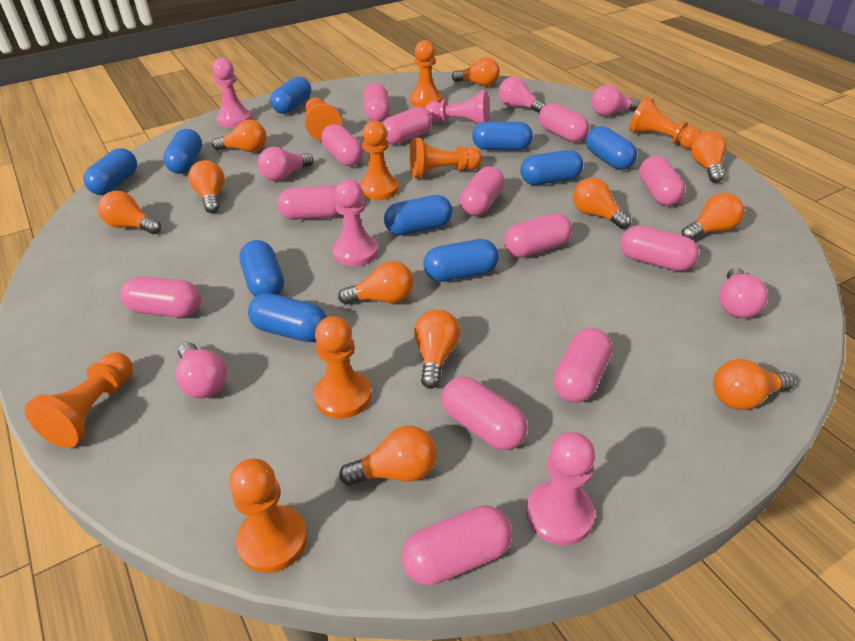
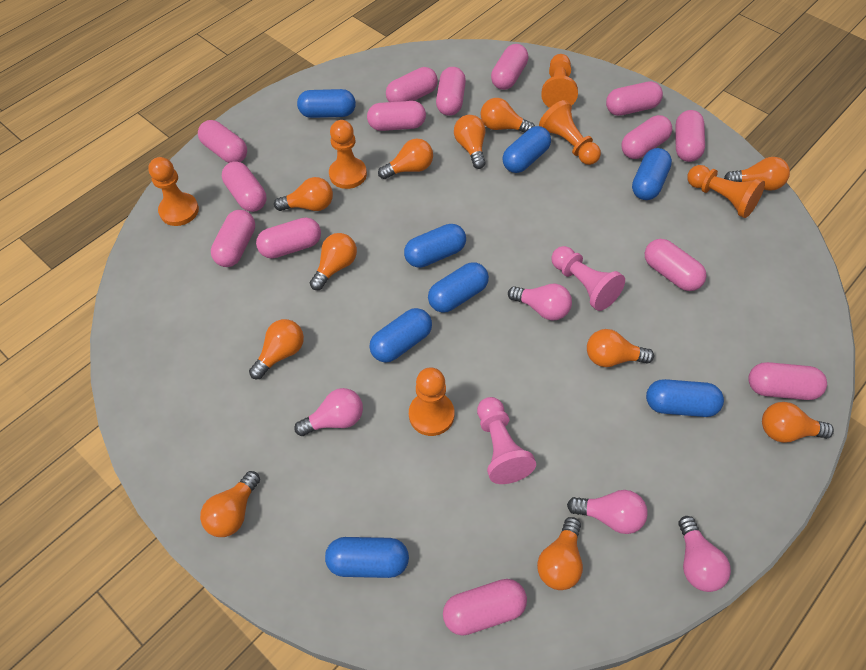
blue capsule: [83,148,137,195] [163,129,202,174] [239,240,284,297] [248,293,327,342] [270,76,311,114] [384,195,452,235] [423,239,499,282] [472,121,533,150] [520,150,583,185] [586,126,637,170] = 10 -> [297,89,356,118] [325,537,409,578] [370,308,432,363] [404,224,466,268] [428,262,489,313] [503,126,551,173] [632,148,672,200] [646,379,724,417] = 8
orange pawn: [24,352,133,448] [229,459,307,573] [305,97,342,141] [314,316,371,419] [359,121,399,200] [409,40,442,108] [409,138,482,178] [629,97,701,149] = 8 -> [148,157,199,226] [329,120,367,189] [409,368,454,436] [539,100,601,165] [541,54,578,108] [687,165,765,218] = 6
pink capsule: [120,276,201,317] [277,185,339,220] [321,124,363,166] [363,83,390,122] [382,107,432,144] [401,505,512,586] [441,377,528,450] [459,167,504,216] [504,213,572,258] [539,103,589,142] [553,328,612,403] [620,225,699,271] [639,156,685,206] = 13 -> [198,120,247,163] [211,210,255,267] [222,161,266,212] [256,217,321,259] [367,101,426,131] [386,67,438,102] [436,67,466,116] [443,579,527,636] [491,44,528,90] [606,81,663,116] [621,115,672,159] [645,239,707,291] [675,110,705,162] [748,362,827,400] = 14
pink light bulb: [176,342,227,398] [257,147,314,181] [498,77,546,113] [591,85,641,116] [719,268,768,318] = 5 -> [294,388,363,436] [508,284,572,321] [567,490,648,534] [679,516,731,592] = 4
pink pawn: [212,58,252,128] [332,179,378,266] [425,90,490,124] [526,432,595,546] = 4 -> [477,397,536,484] [551,246,625,311] = 2

